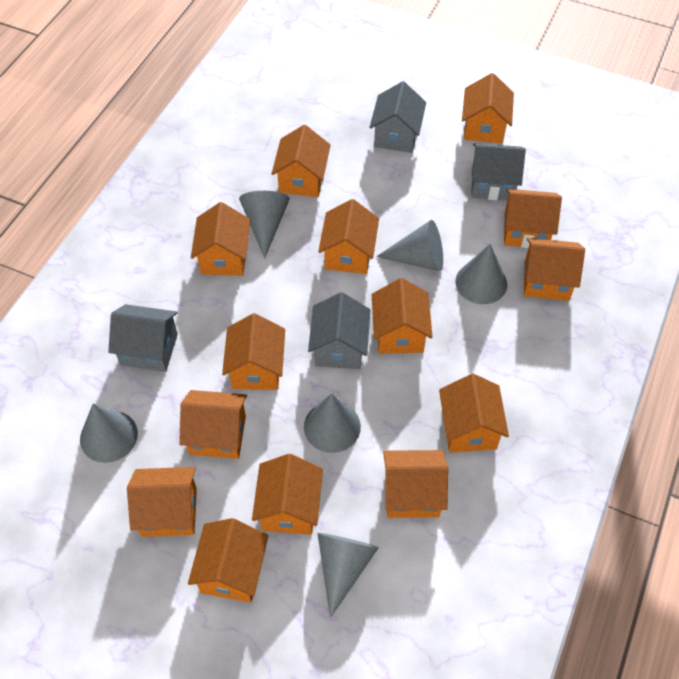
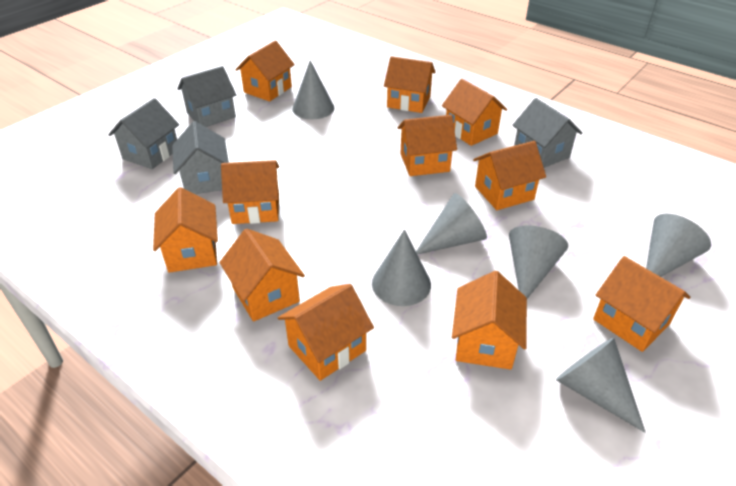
orange house: [127,467,197,537] [179,390,247,459] [188,518,268,603] [191,202,251,276] [222,313,285,390] [252,454,323,535] [272,125,331,197] [318,199,379,274] [372,278,433,354] [383,450,448,518] [439,374,509,453] [462,73,514,144] [504,189,562,248] [524,238,585,301] = 14 -> [153,187,218,273] [219,228,305,322] [221,160,279,224] [235,40,295,102] [278,284,374,381] [384,56,436,113] [398,115,457,176] [442,79,507,146] [452,271,527,370] [473,141,546,210] [593,256,690,352] = 11

